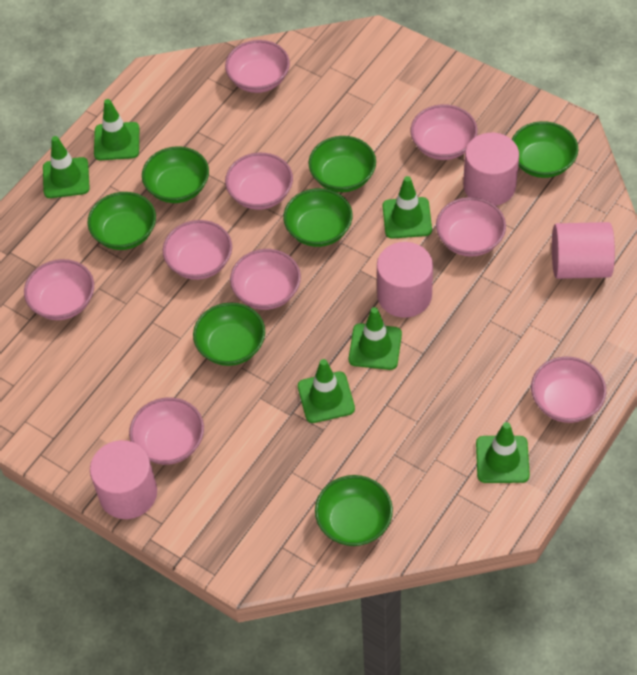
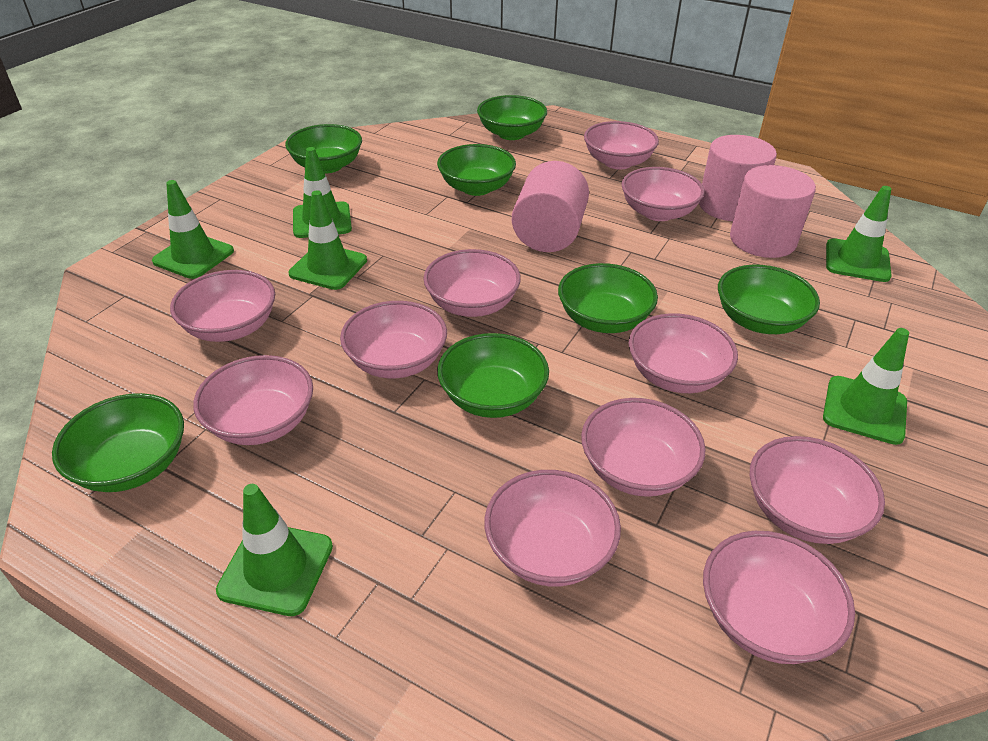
pink bowl: [24,259,94,320] [129,398,204,465] [163,220,232,280] [225,40,290,93] [225,153,293,210] [230,249,301,310] [410,104,478,160] [436,197,506,257] [531,357,606,423] = 9 -> [170,270,275,342] [193,355,313,445] [340,301,447,378] [423,249,521,317] [484,470,621,586] [581,398,706,497] [584,121,659,169] [621,167,705,221] [629,313,738,393] [703,531,855,664] [750,436,885,544] = 11
pink cylinder: [90,440,157,519] [377,242,433,318] [463,133,519,206] [552,222,615,279] = 4 -> [512,161,589,252] [699,135,777,221] [730,165,816,258] = 3

